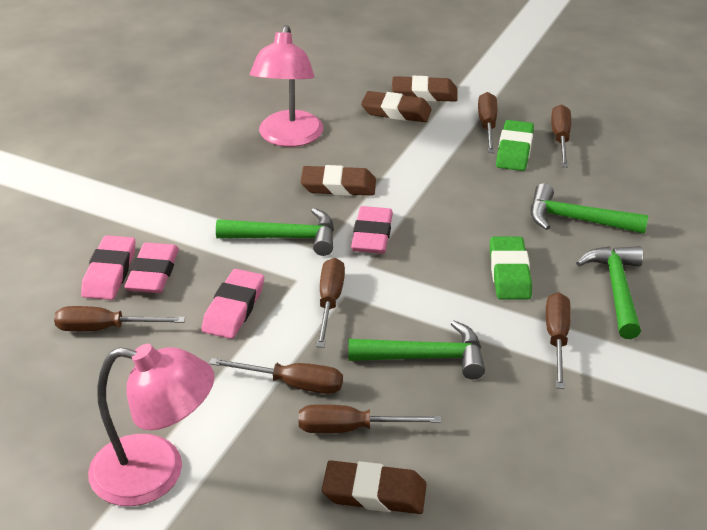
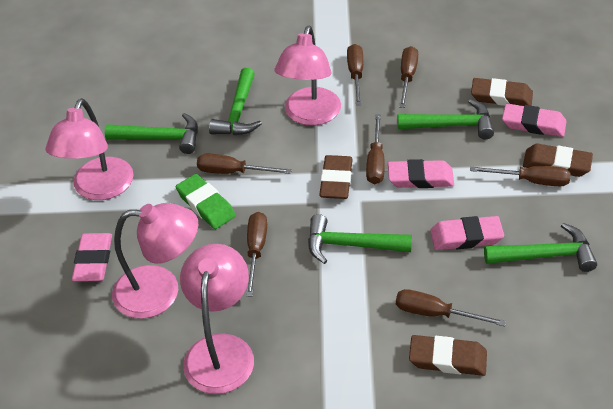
green eraser: [490,237,532,299] [496,120,534,171] = 2 -> [176,174,236,229] = 1
green hammer: [216,208,334,256] [348,320,485,379] [531,183,649,234] [576,246,643,339] = 4 -> [105,113,198,154] [209,68,262,135] [308,214,412,264] [398,99,494,140] [484,223,597,272] = 5
pink lamp: [88,344,214,506] [250,25,323,147] = 2 -> [46,98,134,200] [112,203,198,319] [180,244,254,394] [274,25,341,126] = 4

